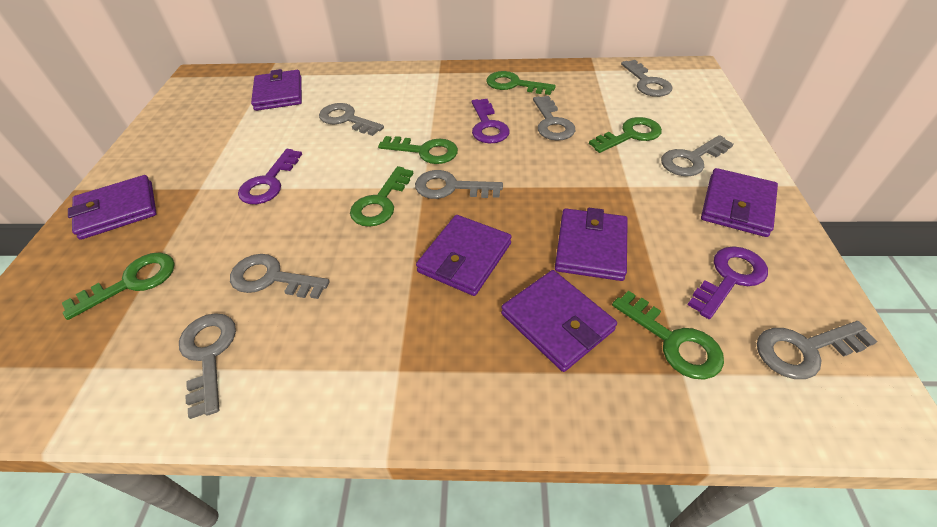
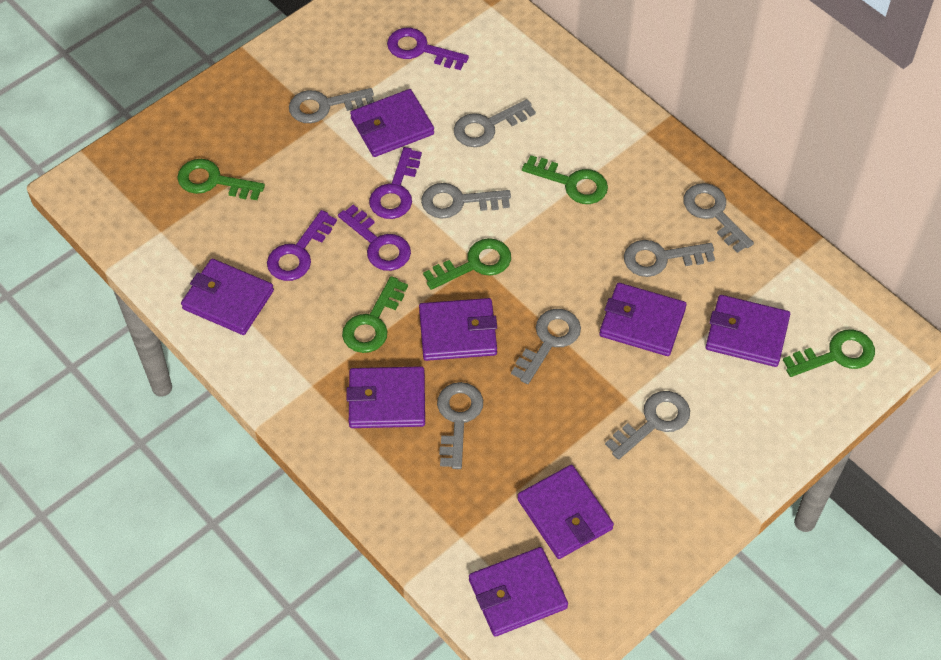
green key: [62,253,175,320] [350,166,413,227] [378,136,458,164] [486,71,556,95] [589,117,662,153] [612,291,724,380] = 6 -> [177,159,265,200] [342,276,408,353] [423,238,511,290] [522,155,608,204] [783,329,875,377] = 5
purple key: [238,149,302,204] [472,99,510,144] [688,246,768,319] = 3 -> [267,210,337,281] [338,205,411,271] [369,147,422,219] [387,28,469,70] = 4
purple wallet: [68,175,157,240] [251,69,302,111] [416,215,512,296] [501,270,617,372] [555,208,628,281] [701,168,778,237] = 6 -> [181,259,274,335] [346,366,425,428] [350,89,434,157] [419,298,497,361] [469,547,568,637] [517,465,614,559] [599,283,687,356] [706,295,790,367] = 8

